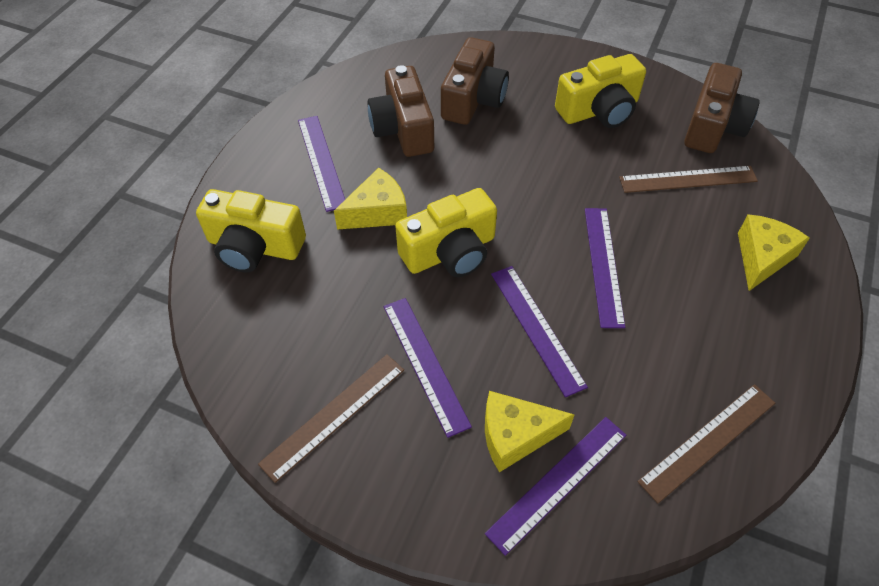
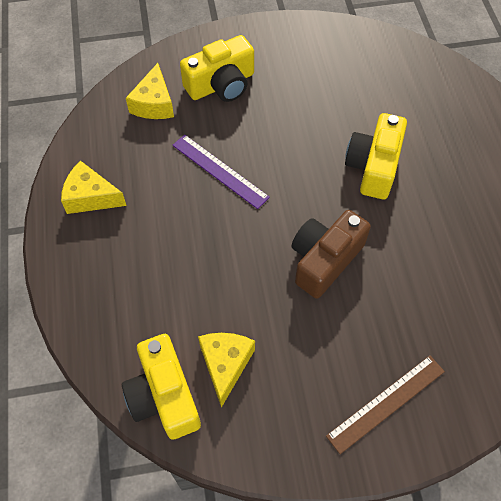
brown camera: [368,65,434,157] [441,37,509,125] [684,63,760,153] = 3 -> [292,210,371,299] = 1
brown ruler: [258,354,404,483] [619,166,758,193] [637,384,775,503] = 3 -> [326,355,445,454] = 1
purple ruler: [298,116,345,212] [384,298,472,438] [485,417,626,556] [491,266,588,397] [585,208,625,328] = 5 -> [172,135,270,209] = 1

